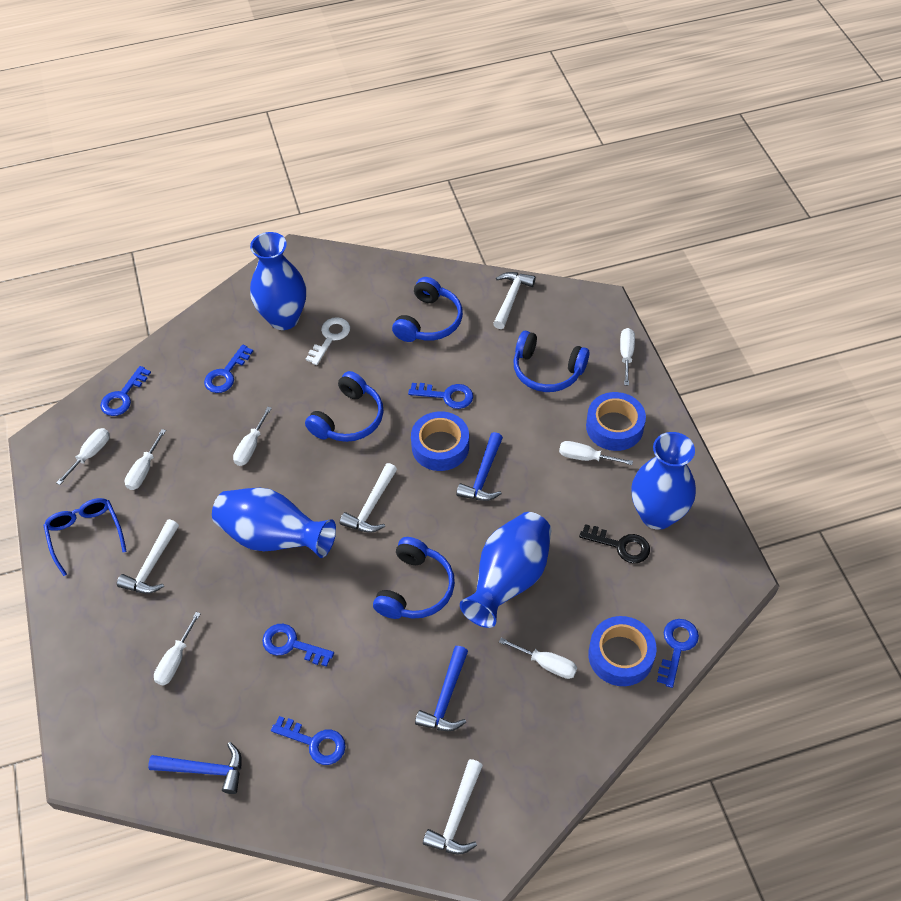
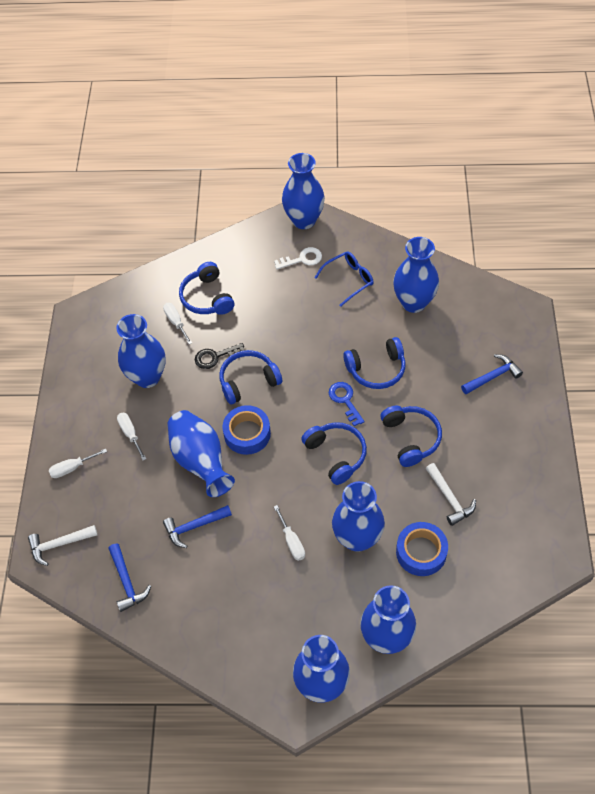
blue headphones: [305,371,383,442] [373,537,455,619] [392,277,463,342] [513,331,589,392] = 4 -> [179,262,234,315] [220,350,282,404] [301,422,367,485] [343,337,406,389] [381,405,442,467] = 5
blue key: [100,366,151,416] [204,345,253,393] [262,624,334,667] [271,716,346,765] [408,383,473,409] [657,619,699,688] = 6 -> [329,382,365,426] = 1
blue tape: [411,411,469,471] [586,392,646,451] [588,616,657,686] = 3 -> [223,405,271,455] [396,522,448,576] = 2
blue vase: [212,488,336,558] [250,232,306,330] [460,512,551,628] [631,432,696,530] = 4 -> [116,314,165,388] [167,410,235,497] [282,153,325,229] [293,635,350,703] [332,481,385,552] [360,585,416,654] [393,237,439,313] = 7
white hammer: [117,519,179,594] [340,463,397,533] [423,759,483,854] [493,272,536,329] = 4 -> [28,525,98,566] [426,463,476,526] = 2
white screwdriver: [56,428,110,485] [125,429,166,490] [154,612,201,686] [233,407,272,466] [499,638,577,679] [559,441,633,465] [620,328,635,386] = 7 -> [49,449,107,478] [117,413,146,461] [163,303,192,344] [274,505,305,561] = 4

